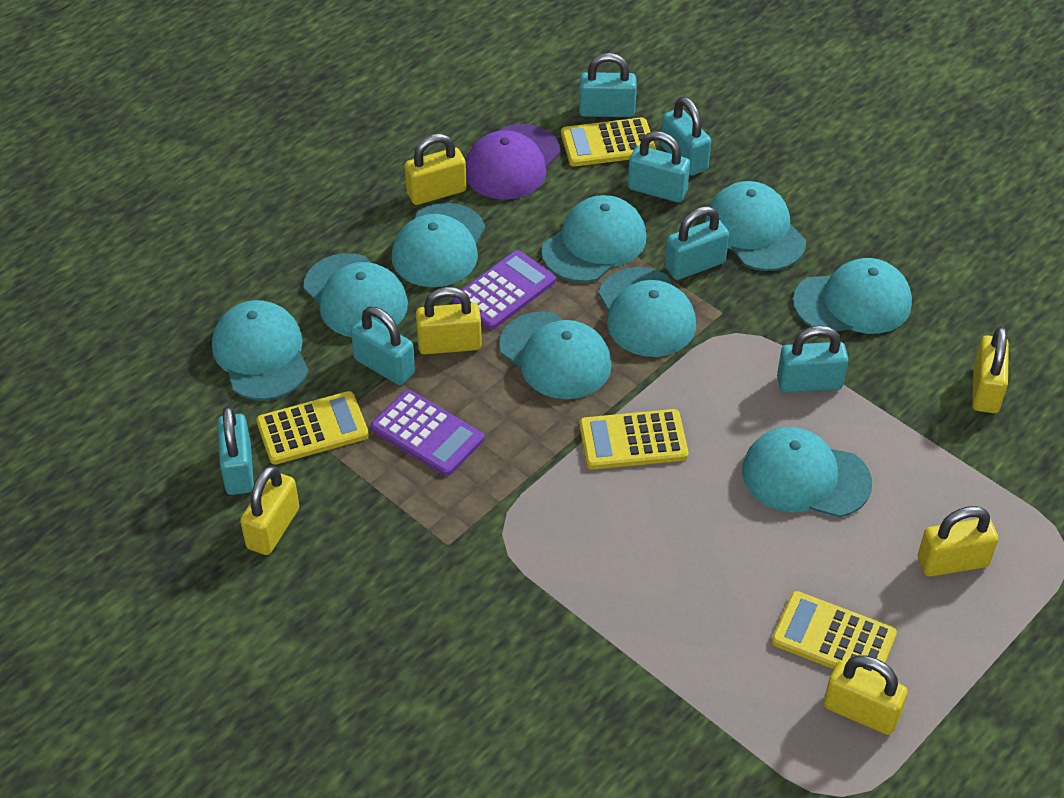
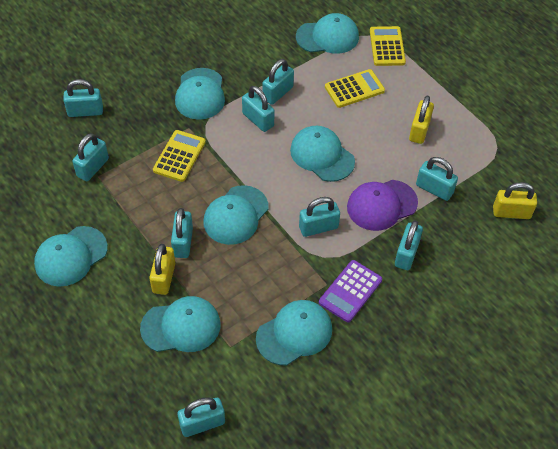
purple calculator: [371,390,484,476] [453,250,556,330] = 2 -> [319,260,382,322] = 1
turquoise cap: [212,300,309,400] [303,253,408,337] [392,203,485,287] [499,312,612,399] [541,195,646,282] [598,267,696,357] [705,181,806,271] [742,427,872,518] [793,258,912,334] = 9 -> [34,226,108,287] [140,296,220,352] [175,68,225,120] [204,185,269,245] [256,300,332,366] [290,126,355,182] [296,13,359,54] = 7
turquoise padlock: [217,406,254,495] [351,307,415,385] [579,53,637,117] [628,131,690,202] [661,97,711,176] [665,206,729,280] [777,326,848,393] = 7 -> [63,79,103,117] [72,133,109,181] [171,208,193,258] [178,397,225,437] [242,86,274,132] [262,59,294,105] [299,197,340,237] [395,220,423,270] [416,157,458,201] = 9
yellow calculator: [256,391,369,465] [561,117,656,166] [579,409,688,469] [771,591,897,675] = 4 -> [153,130,206,182] [325,69,385,108] [370,26,406,66] = 3
yellow padlock: [240,465,299,555] [405,134,467,205] [416,287,482,355] [824,655,908,735] [918,506,998,577] [972,326,1009,413] = 6 -> [149,244,175,295] [409,96,434,144] [493,182,537,219] = 3

